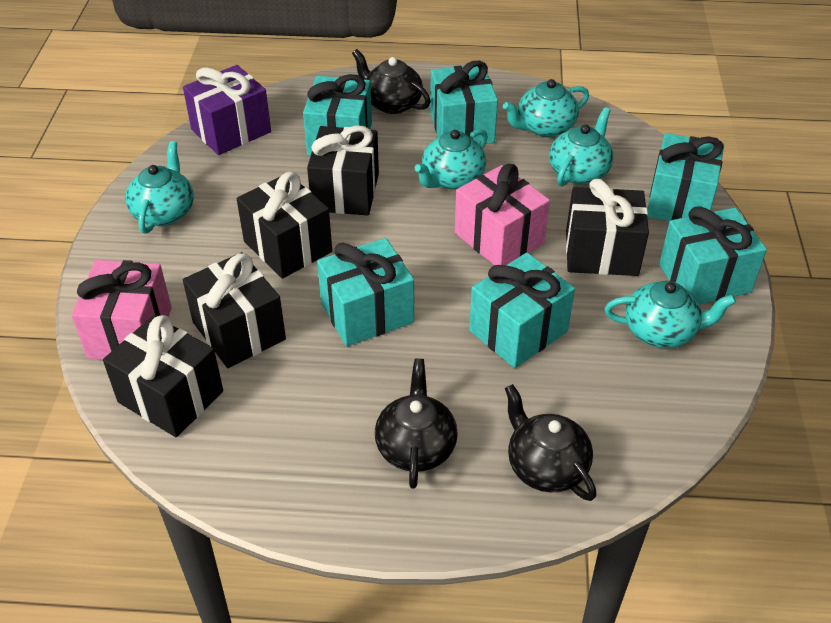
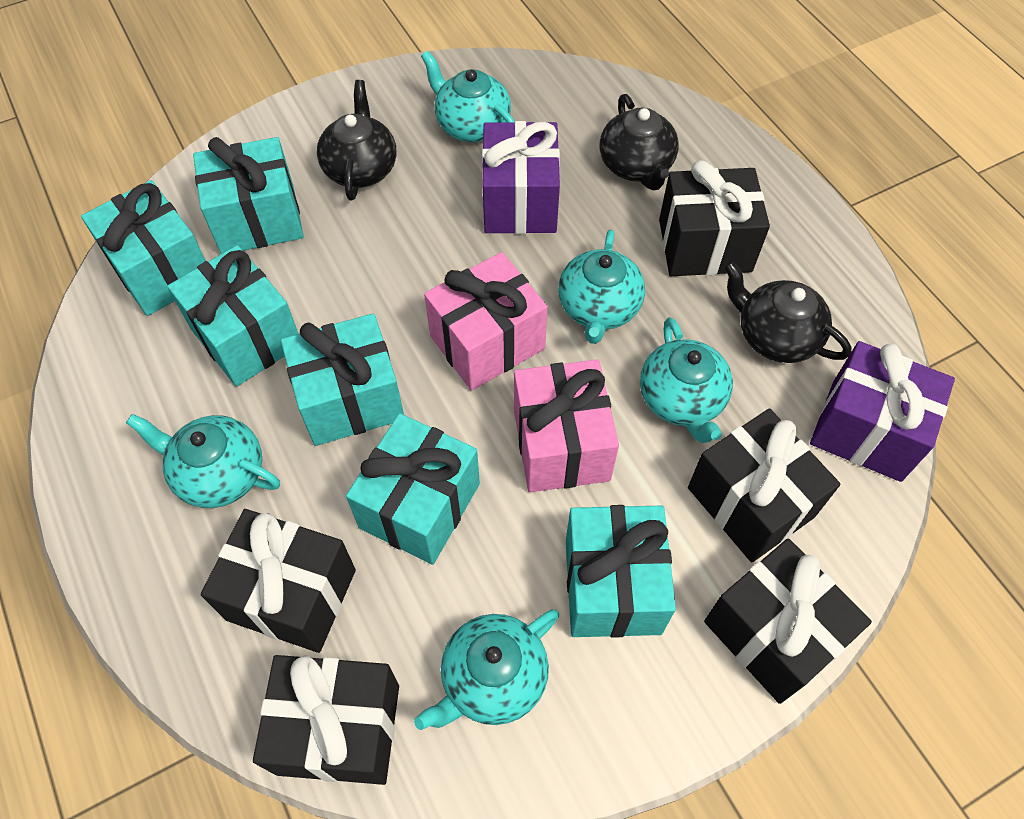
purple gift: [183,65,271,155] = 1 -> [482,121,560,234] [810,341,955,482] = 2

